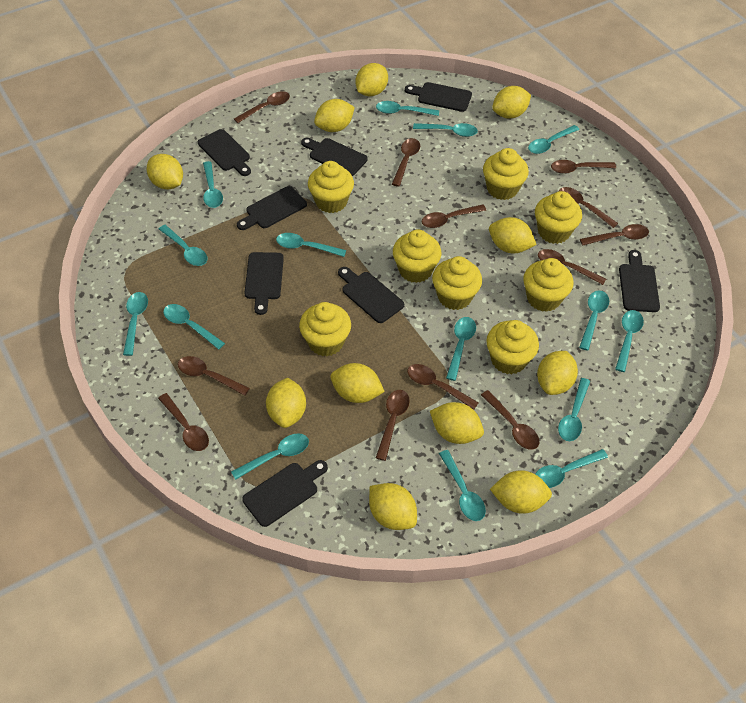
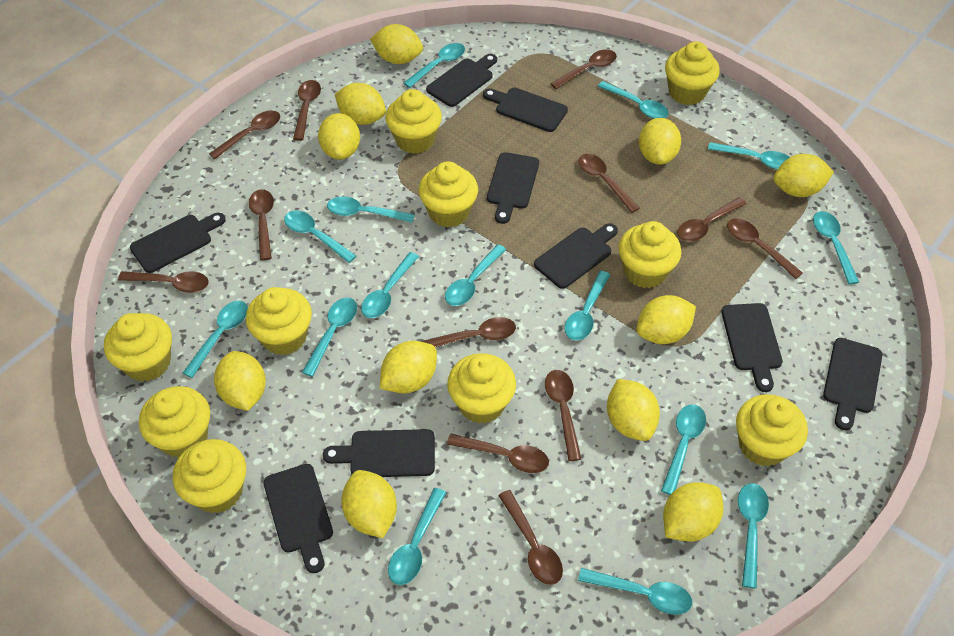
black cutting board: [198,129,251,176] [237,186,307,230] [242,460,328,527] [244,252,284,315] [301,138,368,176] [338,267,404,323] [405,82,472,112] [619,250,660,312] = 8 -> [130,213,226,273] [263,464,333,573] [323,429,435,477] [426,54,497,107] [483,88,568,132] [487,152,539,224] [534,223,618,289] [721,303,783,392] [823,338,882,430] = 9
yellow cupcake: [299,302,351,356] [308,161,354,213] [393,229,442,283] [432,256,482,310] [483,148,529,200] [486,320,539,374] [523,258,573,312] [535,191,582,244] = 8 -> [104,313,172,382] [139,386,210,458] [173,439,246,513] [246,287,312,355] [385,89,442,154] [419,161,478,228] [447,353,516,423] [619,221,682,288] [665,41,720,105] [736,394,808,467] = 10

